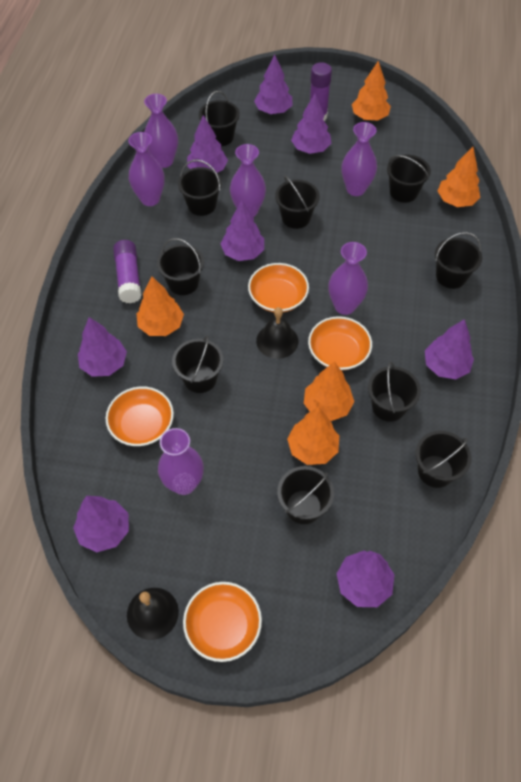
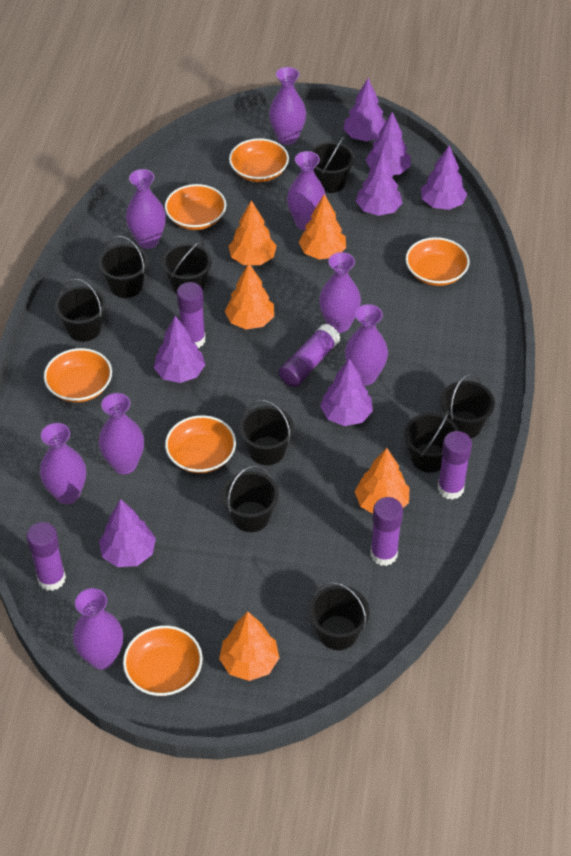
black bell: [127,588,179,640] [256,307,298,359] = 2 -> none = 0
black bucket: [157,238,204,295] [172,335,224,393] [178,159,222,216] [199,91,240,146] [275,176,320,229] [277,466,334,524] [368,362,421,422] [387,154,431,203] [415,431,471,488] [435,232,482,289] = 10 -> [55,279,106,342] [98,236,148,298] [162,241,212,294] [222,465,279,532] [239,400,294,465] [309,582,370,650] [310,136,355,193] [404,411,459,473] [440,374,495,438] = 9
orange bowl: [106,386,174,446] [183,582,262,662] [248,263,309,312] [308,316,372,371] = 4 -> [44,348,112,402] [123,626,203,696] [165,184,226,230] [165,415,236,473] [229,138,289,182] [406,237,469,286] = 6
purple glue stick: [113,240,142,303] [310,62,332,121] = 2 -> [26,522,66,591] [177,282,205,348] [279,324,340,387] [370,497,403,566] [438,431,472,500] = 5
purple tree: [73,496,129,552] [78,317,127,377] [187,115,228,173] [221,200,264,261] [254,54,293,114] [291,94,332,154] [337,551,394,607] [425,319,474,379] = 8 -> [99,499,156,567] [154,316,205,383] [320,358,373,426] [343,78,385,141] [356,151,402,216] [365,112,411,175] [421,145,467,210] = 7
purple vase: [128,132,165,206] [144,94,178,168] [158,428,204,495] [230,144,266,217] [328,242,368,315] [342,122,377,196] = 6 -> [40,423,86,504] [73,588,123,669] [99,393,144,474] [126,169,166,249] [269,67,306,145] [287,151,326,230] [319,252,361,333] [345,304,388,385] = 8

